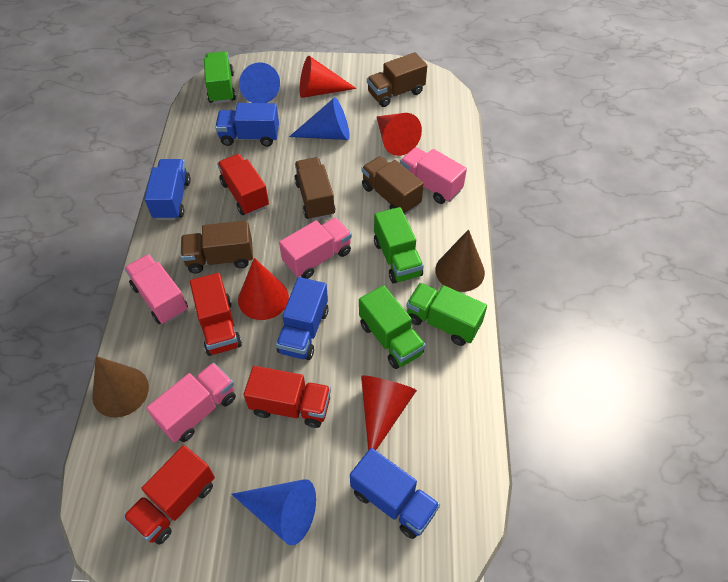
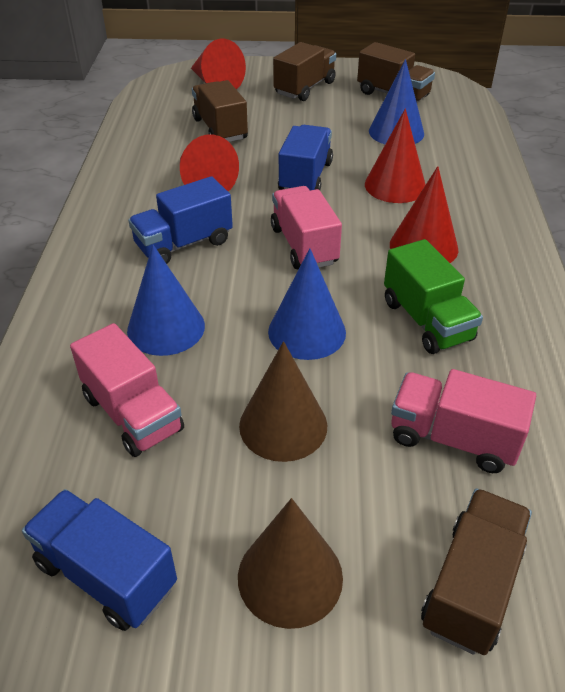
blue truck: [144,159,191,220] [215,103,279,147] [276,277,329,360] [350,448,440,539] = 4 -> [22,489,177,631] [128,176,233,264] [278,125,333,190] = 3
green truck: [204,51,236,104] [359,285,426,369] [374,207,424,283] [406,283,487,346] = 4 -> [384,239,483,354] = 1
pink truck: [124,254,188,324] [146,363,236,442] [279,217,352,279] [400,147,467,204] = 4 -> [70,323,184,457] [271,186,342,269] [391,369,536,473] = 3
red truck: [123,445,215,545] [190,273,242,356] [217,154,269,215] [244,366,331,428] = 4 -> none = 0

